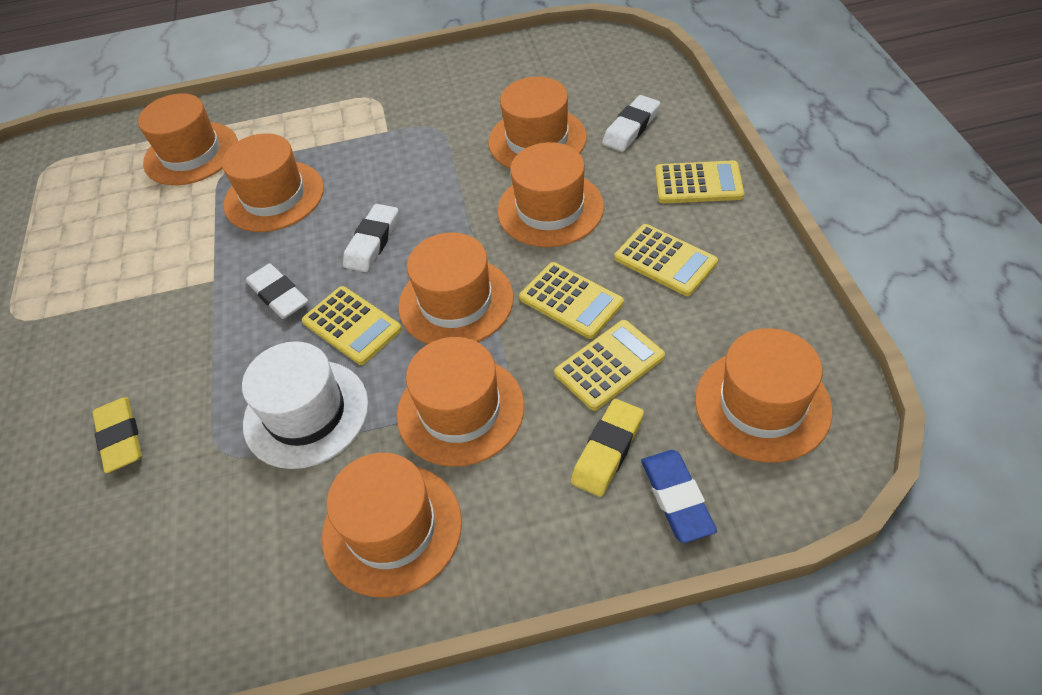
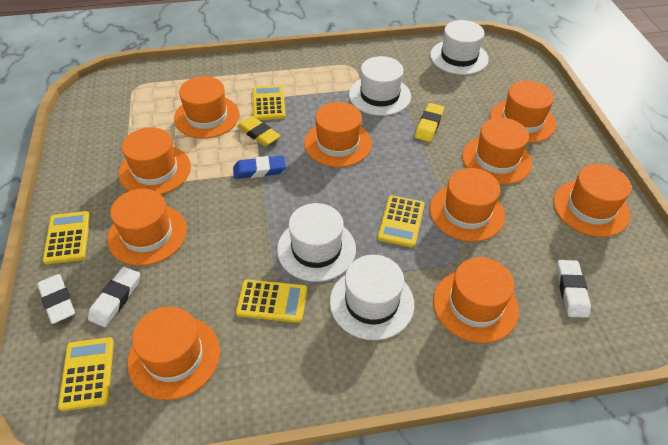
orange hat: [138,93,238,185] [222,133,324,232] [322,453,462,597] [397,337,524,467] [398,232,514,344] [488,77,587,168] [497,142,604,247] [695,328,832,463] = 8 -> [107,189,187,266] [119,127,191,195] [127,307,220,400] [174,76,239,139] [304,102,372,167] [430,168,505,242] [433,257,519,343] [462,118,532,185] [490,81,556,143] [553,164,631,237] = 10
white hat: [242,341,368,469] = 1 -> [277,203,356,282] [330,255,414,340] [349,56,411,116] [430,20,489,75] = 4

